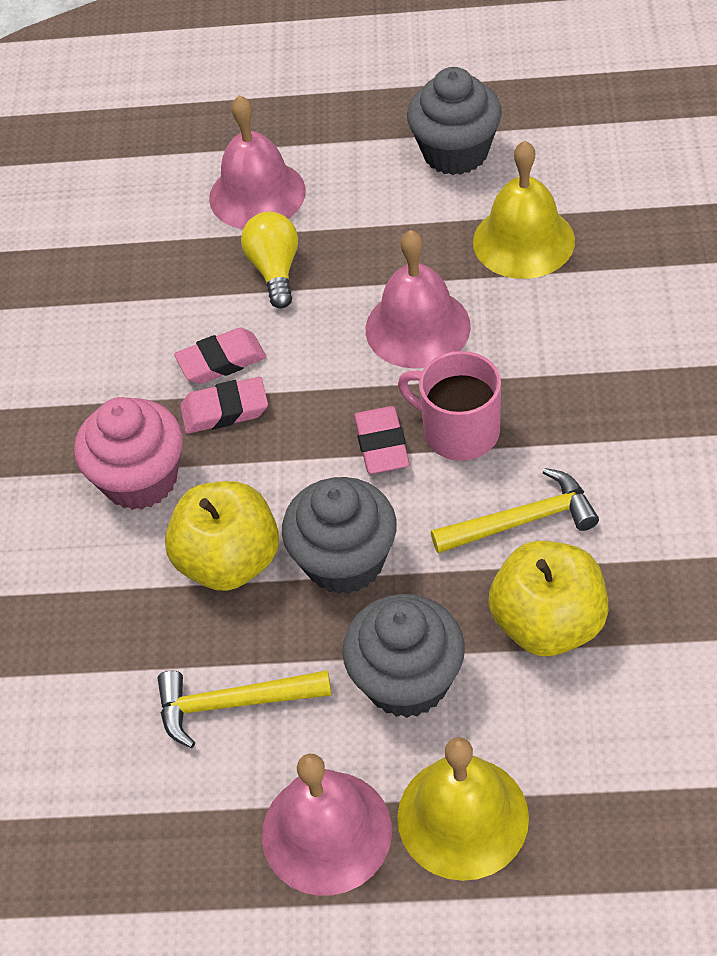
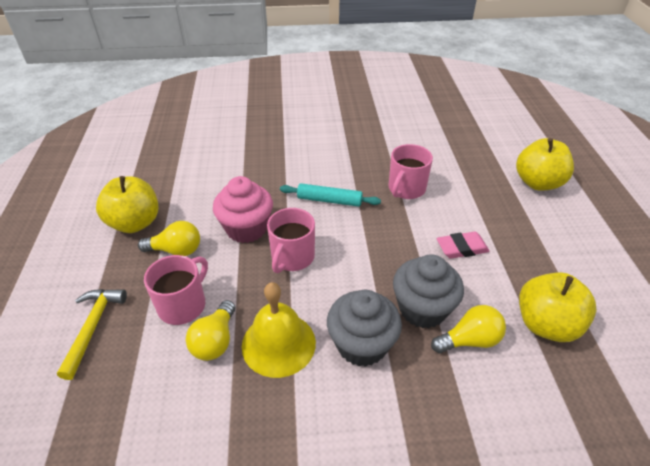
grey cupcake: [282,477,397,594] [342,594,465,718] [407,67,502,175] = 3 -> [327,290,402,367] [393,254,464,328] = 2
pink bell: [209,95,306,229] [262,754,392,896] [366,230,471,369] = 3 -> none = 0
pink eraser: [174,328,266,384] [180,377,268,434] [354,406,410,474] = 3 -> [437,232,490,259] = 1
pink mug: [398,351,501,461] = 1 -> [144,255,208,325] [267,208,315,273] [388,144,433,199] = 3
turquoise rolling pin: none = 0 -> [280,183,381,207] = 1
yellow apple: [165,481,279,591] [489,541,608,656] = 2 -> [96,176,158,233] [516,138,574,191] [519,272,596,342] = 3
yellow bell: [397,737,529,881] [473,141,575,279] = 2 -> [242,282,316,378] = 1
yellow hammer: [158,670,332,748] [431,468,599,553] = 2 -> [57,289,127,380] = 1
yellow light bulb: [241,212,298,309] = 1 -> [138,221,200,256] [186,300,235,361] [431,305,506,353] = 3

